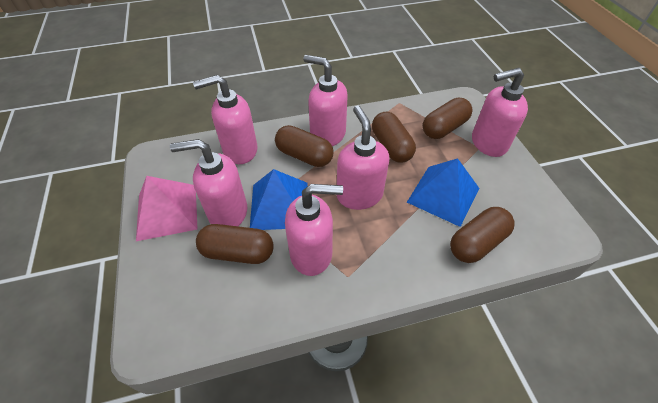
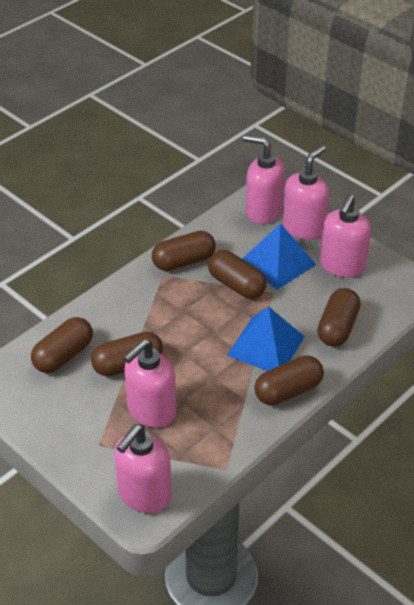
brown capsule: [196,224,274,264] [275,125,334,167] [372,111,416,163] [423,98,473,139] [450,207,515,263] = 5 -> [31,317,93,373] [91,332,163,376] [152,231,216,271] [208,250,267,299] [254,356,324,405] [317,288,361,347] = 6
pink pyramid: [136,176,198,241] = 1 -> none = 0
pink soap dispenser: [170,139,247,226] [193,75,258,164] [285,184,343,276] [303,55,348,146] [337,105,389,210] [472,68,528,157] = 6 -> [114,424,172,513] [123,339,176,428] [243,135,285,224] [283,145,329,240] [320,194,371,278] = 5

